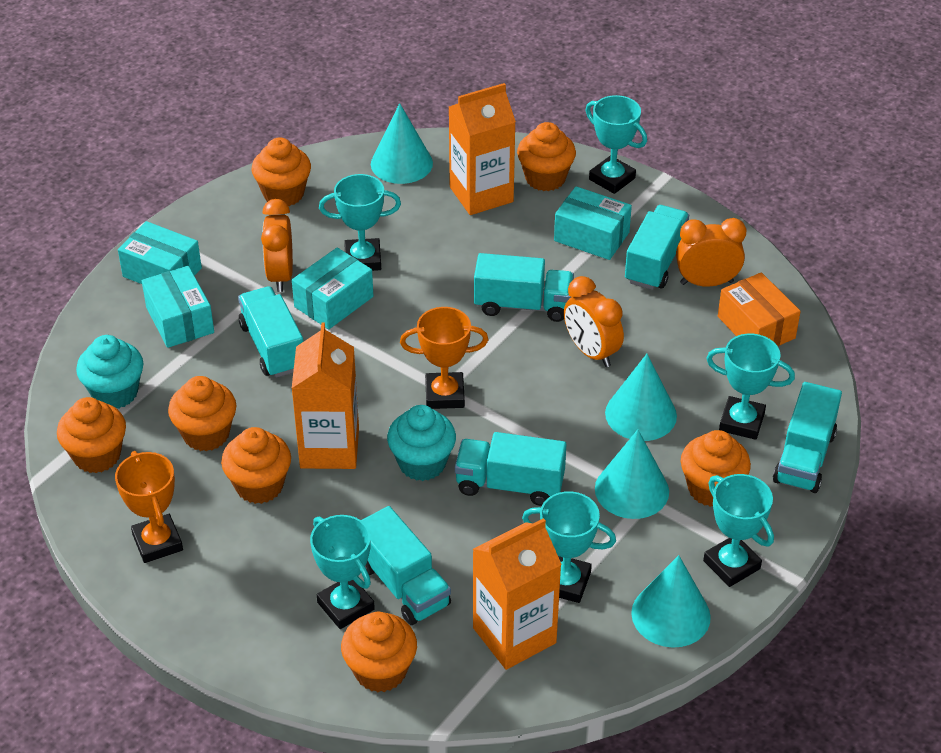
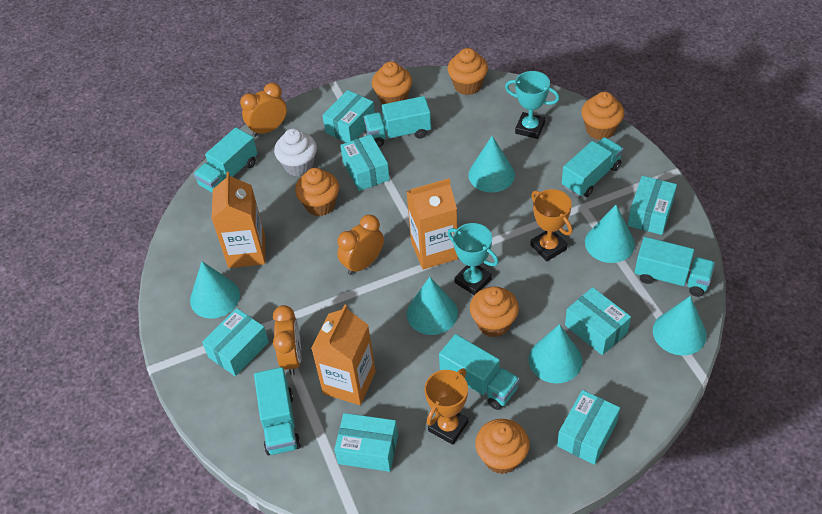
orange box: [718,272,801,346] = 1 -> none = 0
orange cupcake: [57,397,126,473] [168,376,237,451] [221,427,291,504] [252,138,311,206] [341,612,417,692] [517,122,576,191] [681,430,751,507] = 7 -> [295,168,339,216] [372,61,412,104] [448,48,488,95] [470,286,519,337] [475,419,529,474] [581,92,624,140] = 6
turquoise box: [118,221,202,284] [142,266,214,348] [292,248,373,329] [554,186,632,260] = 4 -> [202,308,269,376] [322,90,375,143] [334,413,398,472] [340,134,390,191] [557,390,620,465] [565,287,631,355] [627,176,677,235] = 7
turquoise cone: [371,103,433,184] [595,430,669,519] [605,354,677,441] [631,555,711,648] = 4 -> [190,261,240,319] [407,277,458,335] [468,136,515,193] [529,324,583,383] [585,205,635,263] [653,296,707,356] = 6
turquoise cupcake: [76,335,143,409] [387,405,456,481] = 2 -> none = 0
turquoise trophy: [310,515,375,629] [319,174,401,271] [522,491,616,603] [585,95,647,194] [703,474,774,587] [706,334,795,440] = 6 -> [447,223,499,295] [505,71,559,139] = 2
white cupcake: none = 0 -> [274,129,317,177] = 1

